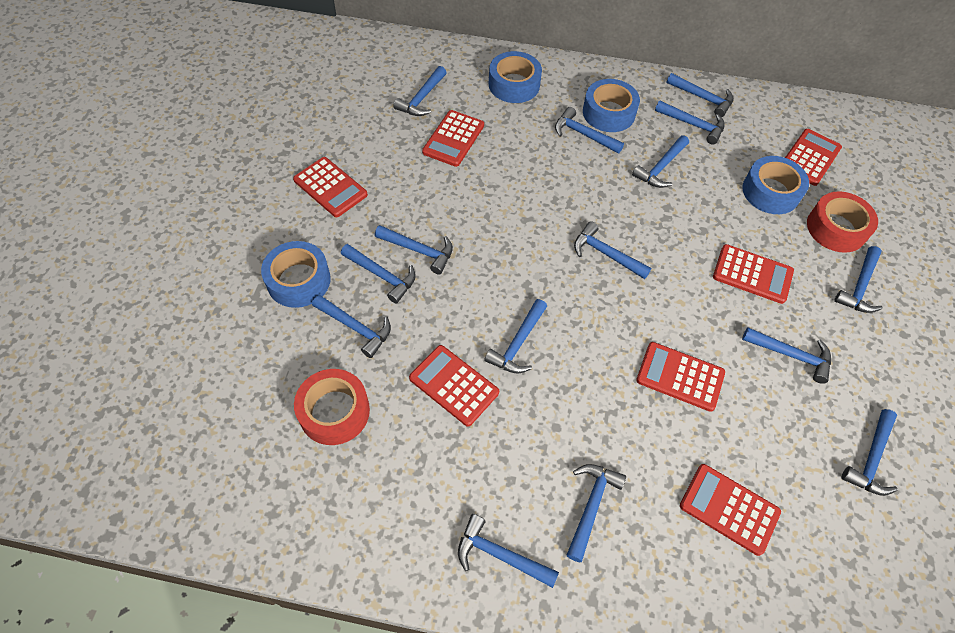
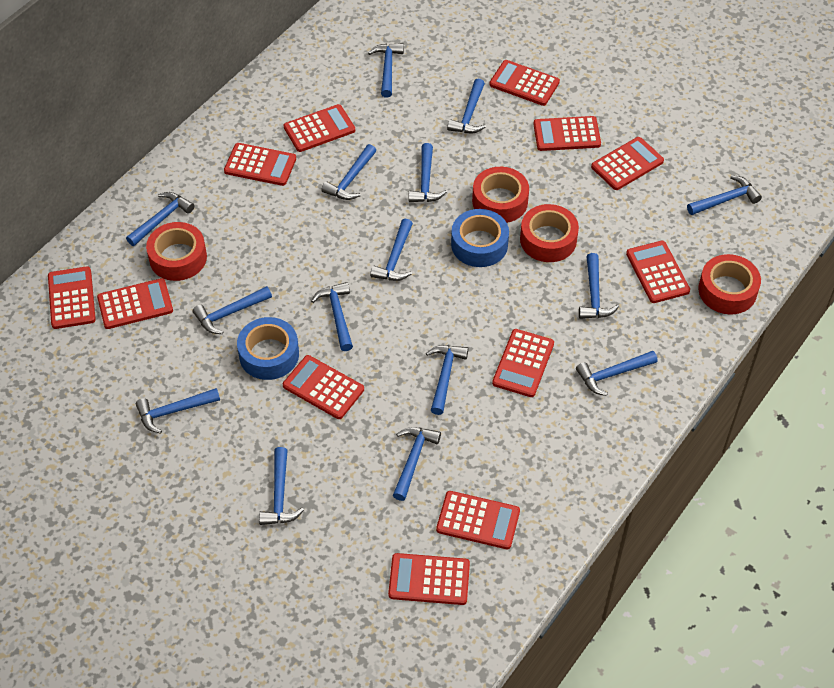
blue tape: [261,241,331,308] [489,51,542,103] [583,79,640,132] [743,156,809,214] = 4 -> [237,317,299,380] [451,209,509,267] = 2
red calculator: [293,157,368,217] [409,345,499,427] [422,110,484,167] [636,342,725,412] [680,464,781,556] [713,244,794,304] [785,129,842,186] = 7 -> [48,266,96,329] [97,278,173,329] [224,143,296,186] [283,104,355,152] [283,355,364,419] [388,553,470,605] [436,491,520,549] [489,60,560,106] [492,329,554,397] [533,116,601,151] [591,137,664,190] [626,241,690,303] = 12
red tape: [294,369,370,445] [807,191,878,253] = 2 -> [146,222,207,281] [472,167,529,223] [520,204,579,262] [698,254,761,314] = 4

